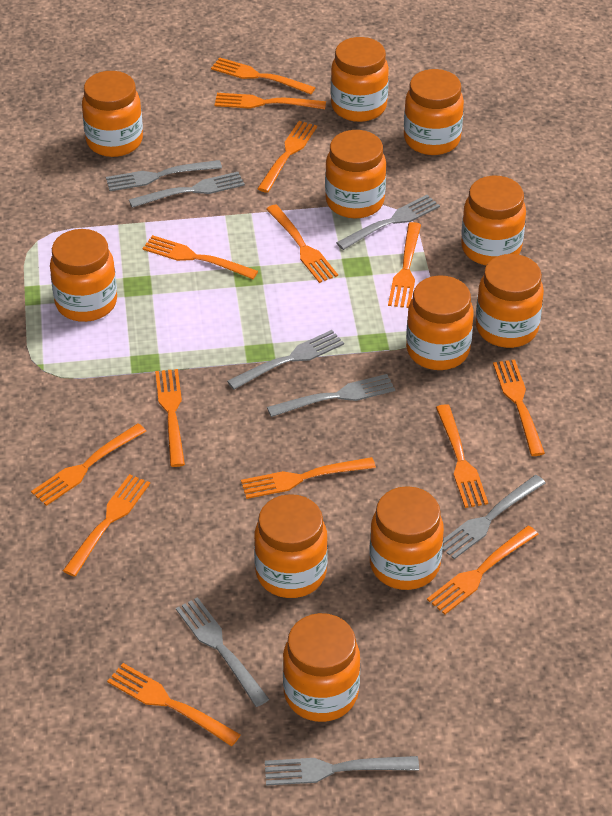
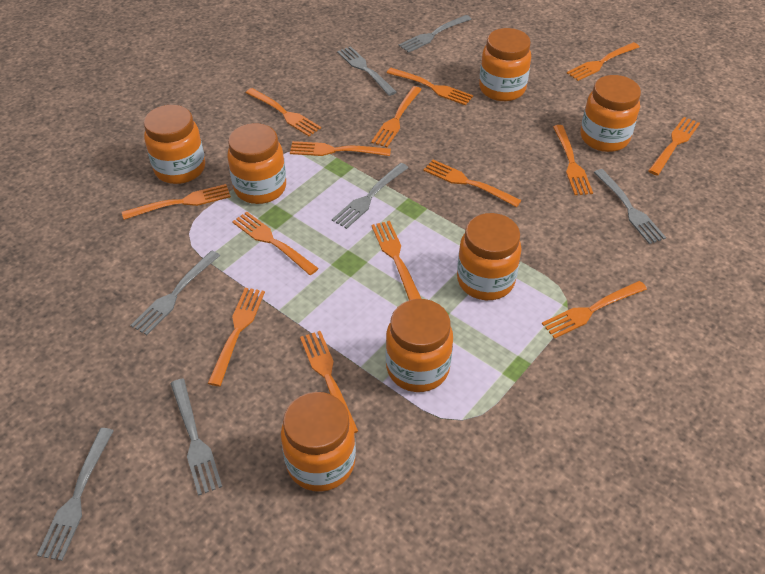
grey fork: [106,160,222,191] [129,172,245,208] [176,597,269,707] [227,330,344,390] [265,756,419,786] [267,374,395,417] [336,195,440,250] [443,475,546,559] = 8 -> [37,428,114,561] [130,250,220,335] [170,378,222,496] [332,163,408,229] [337,46,396,96] [399,15,471,53] [594,169,666,244] = 7
orange jar: [50,229,117,322] [82,71,143,157] [254,494,328,598] [283,613,360,722] [325,130,386,218] [331,37,389,122] [369,486,444,590] [404,69,464,155] [406,276,474,370] [461,176,526,265] [476,254,544,348] = 11 -> [144,105,205,184] [227,123,286,204] [281,392,356,492] [386,299,453,392] [457,213,522,300] [479,28,531,101] [581,75,641,152] = 7

